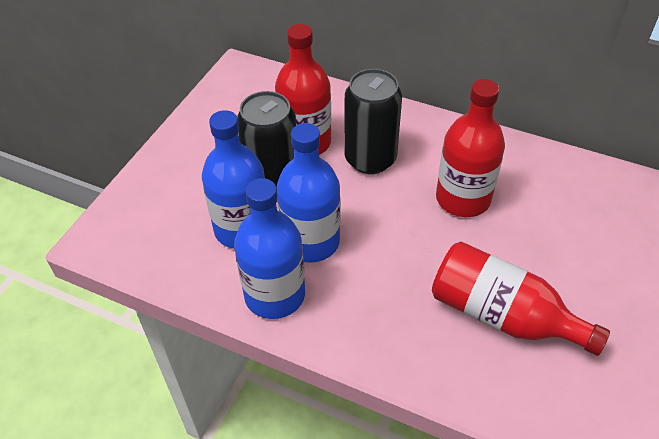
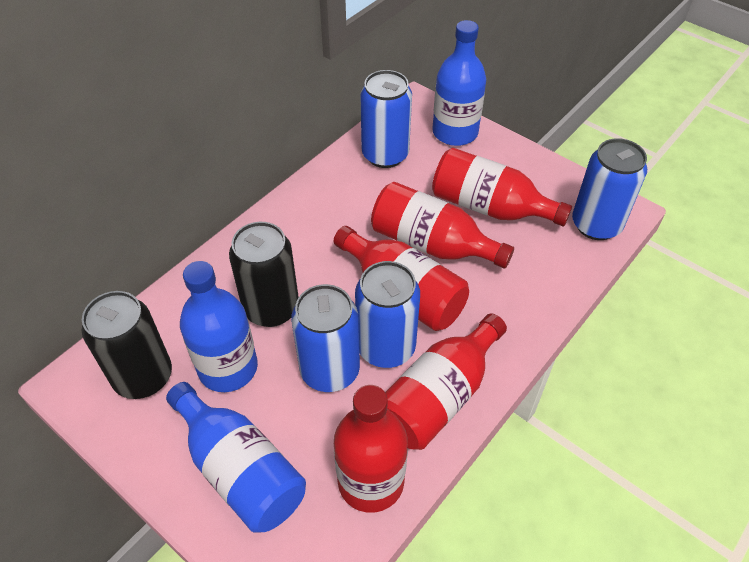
blue can: none = 0 -> [291,284,360,392] [355,261,420,368] [360,70,412,168] [572,138,647,240] = 4
red bottle: [275,24,331,155] [432,241,610,356] [436,79,505,217] = 3 -> [334,226,469,331] [334,385,408,513] [371,182,514,268] [385,313,507,450] [432,148,572,226] = 5

